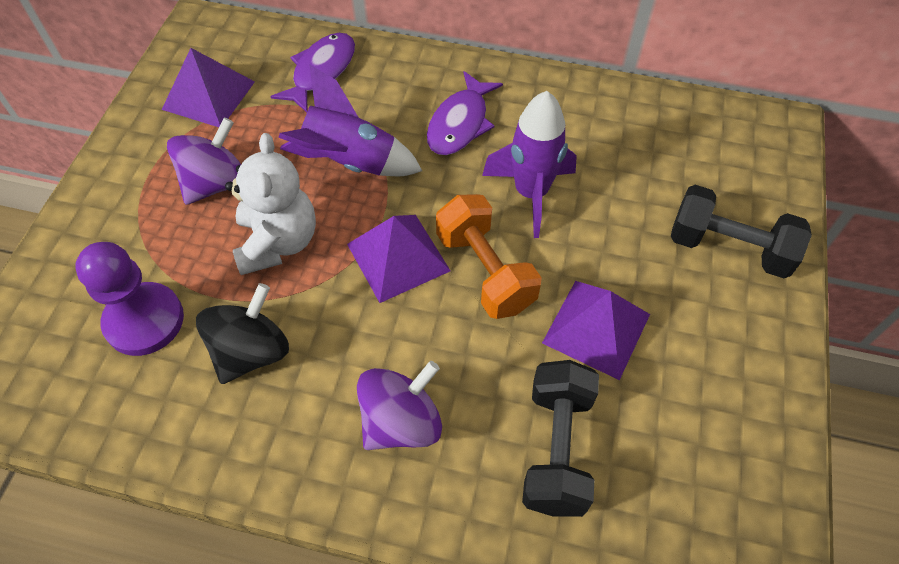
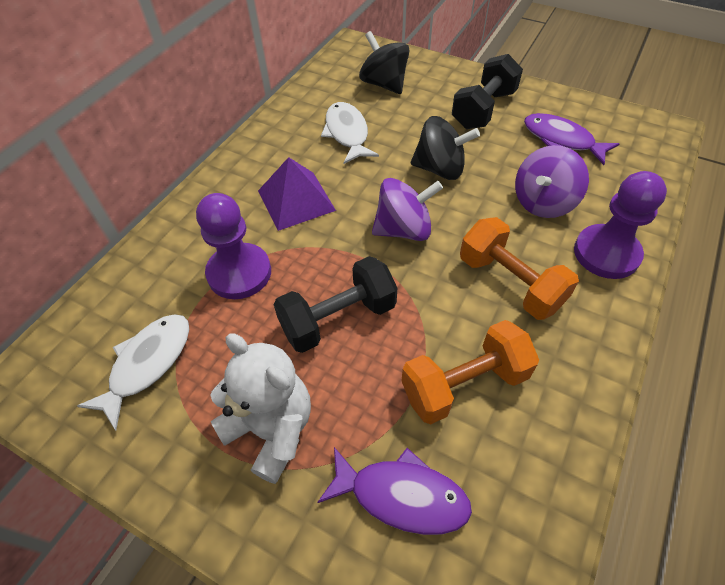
black spinning top: [196,283,289,384] = 1 -> [359,31,409,94] [411,116,480,180] = 2
orange dumbbell: [436,194,542,319] = 1 -> [402,320,539,424] [460,217,579,320] = 2
purple pawn: [75,242,184,356] = 1 -> [196,193,271,299] [574,171,667,279] = 2
purple pyramid: [162,48,255,127] [347,215,451,303] [542,281,650,380] = 3 -> [258,157,336,231] = 1
purple rocket: [278,64,422,176] [482,91,577,238] = 2 -> none = 0
white fish: none = 0 -> [77,314,189,430] [321,102,379,164] = 2

